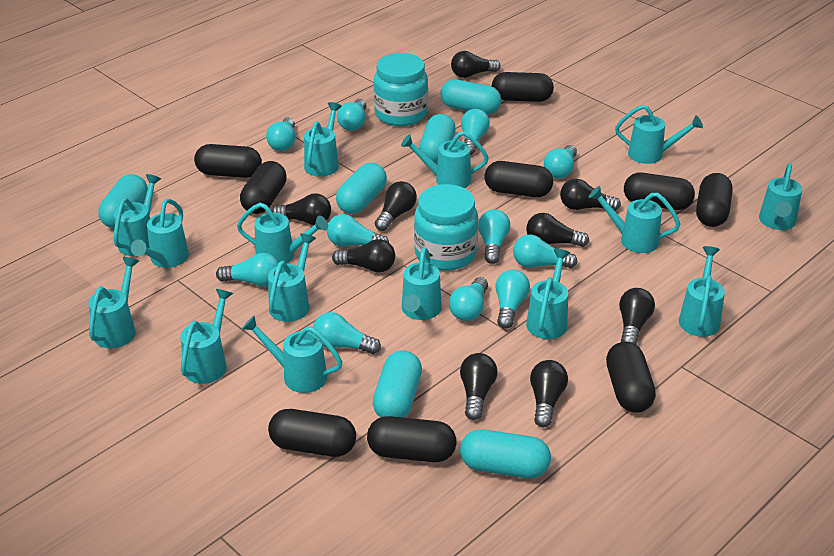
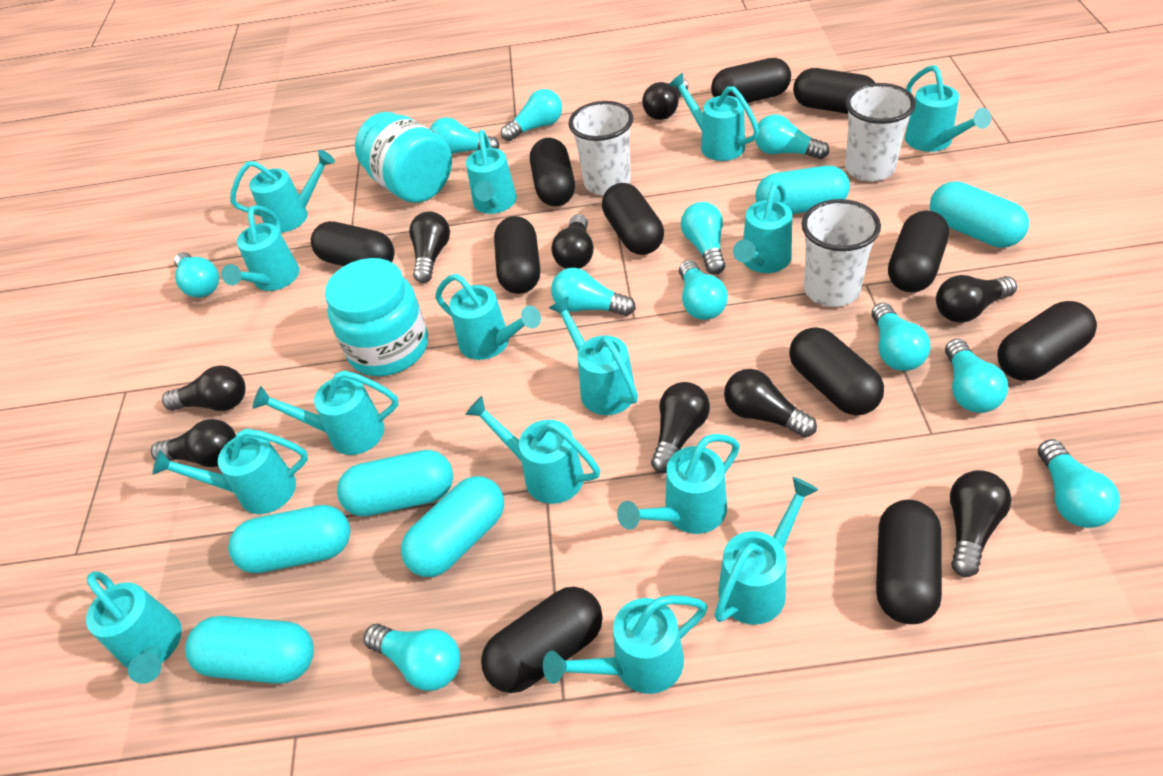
black capsule: [194,144,262,178] [240,161,287,214] [268,409,356,457] [367,416,456,462] [484,161,553,197] [492,72,554,102] [606,342,656,413] [624,173,695,210] [696,173,733,227] = 9 -> [311,221,394,266] [481,587,603,693] [494,216,540,294] [530,138,575,206] [602,183,664,255] [711,58,791,103] [789,327,884,415] [793,68,875,114] [876,500,942,624] [888,210,949,293] [997,301,1097,381] = 11
white cup: none = 0 -> [568,101,633,196] [802,199,881,307] [845,83,916,182] = 3

